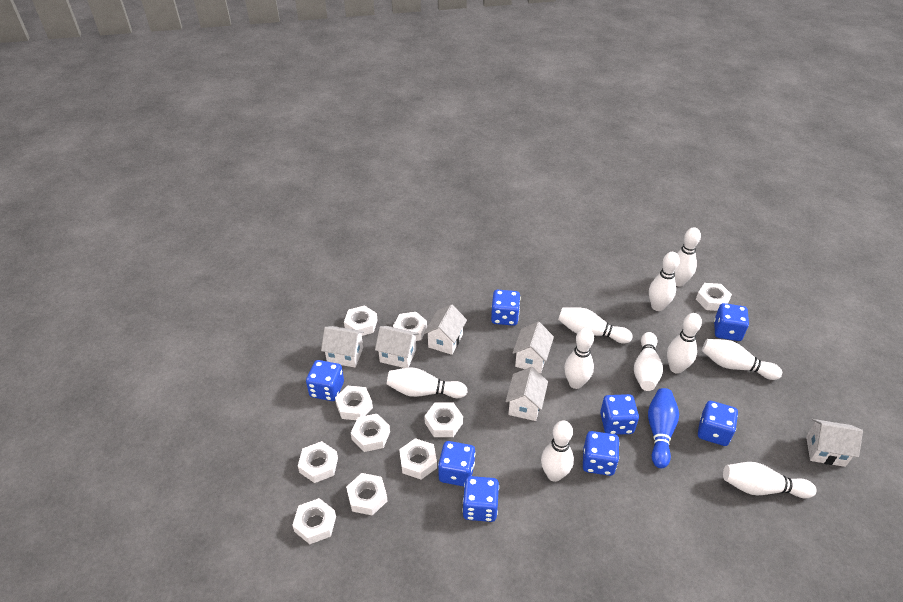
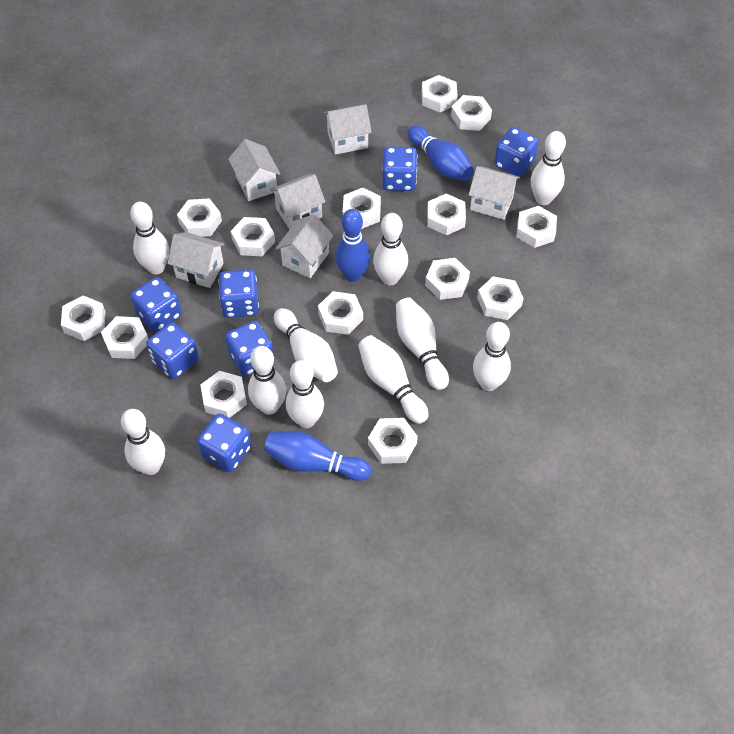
blue bowling pin: [648,388,679,468] = 1 -> [264,431,371,481] [335,209,370,282] [407,125,474,181] = 3
blue dice: [306,360,344,401] [438,441,475,486] [462,476,499,522] [491,290,520,326] [583,431,619,476] [600,394,639,435] [698,401,738,446] [714,303,749,341] = 8 -> [130,277,182,332] [146,322,199,379] [197,413,251,472] [219,269,259,318] [225,321,274,376] [382,146,417,191] [494,127,539,177] = 7
white nut: [292,498,336,544] [298,441,338,483] [335,386,373,420] [344,305,378,336] [346,473,388,516] [351,414,390,452] [393,312,427,341] [399,438,437,480] [424,403,463,437] [696,283,732,311] = 10 -> [61,296,106,341] [101,316,148,359] [177,198,222,237] [200,371,247,418] [231,217,275,256] [318,291,363,335] [343,188,381,229] [368,418,418,464] [422,75,458,112] [425,258,470,300] [427,193,466,235] [451,95,492,131] [477,276,524,320] [516,206,557,248] = 14

